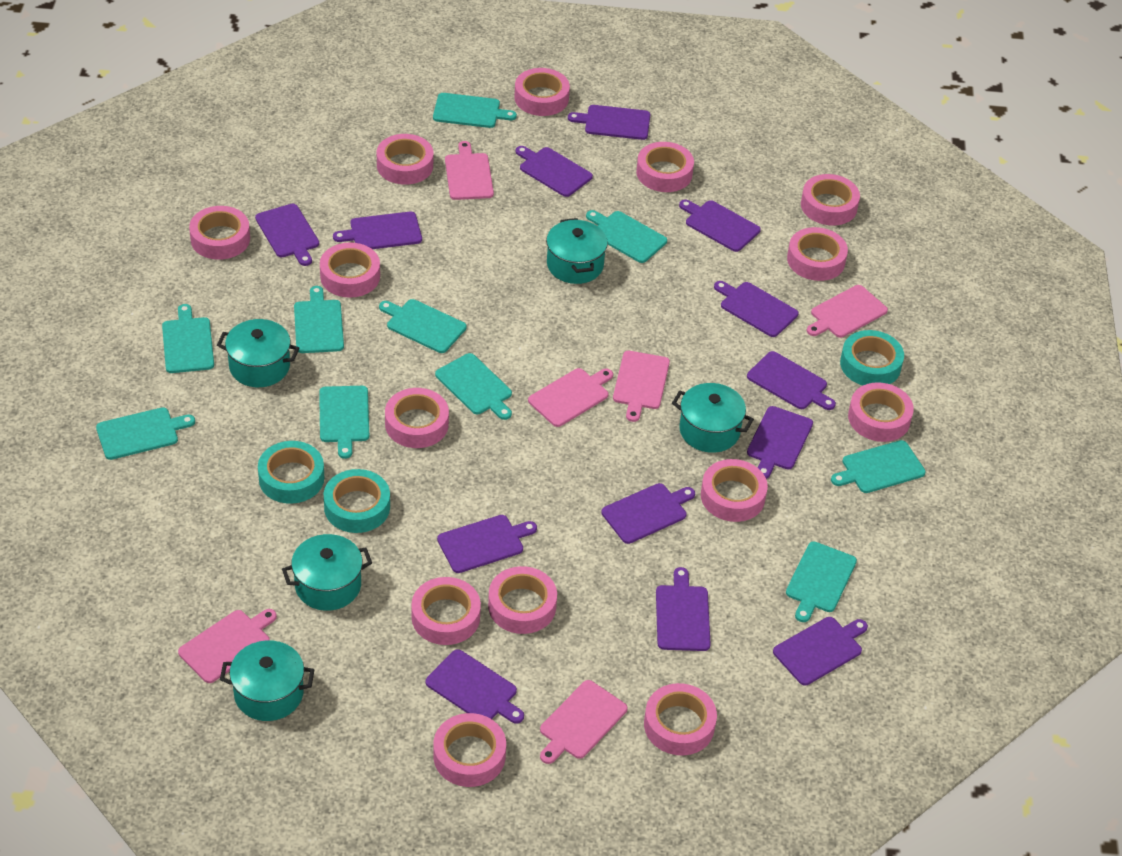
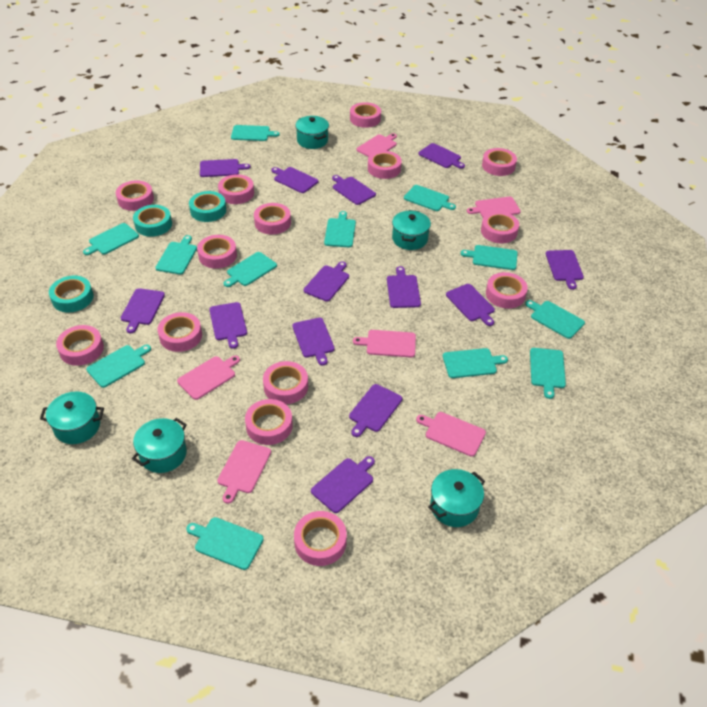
turquoise cutting board: [96,407,195,460] [162,304,214,373] [294,286,344,353] [319,386,369,459] [379,299,467,353] [433,93,517,128] [435,353,512,420] [586,210,667,263] [786,541,857,622] [831,440,926,493] = 10 -> [83,223,139,255] [86,345,151,388] [155,235,197,275] [186,517,264,570] [224,252,277,287] [231,125,280,141] [324,211,356,247] [404,185,456,211] [443,348,508,378] [461,245,518,270] [525,300,585,339] [530,348,566,399] = 12

